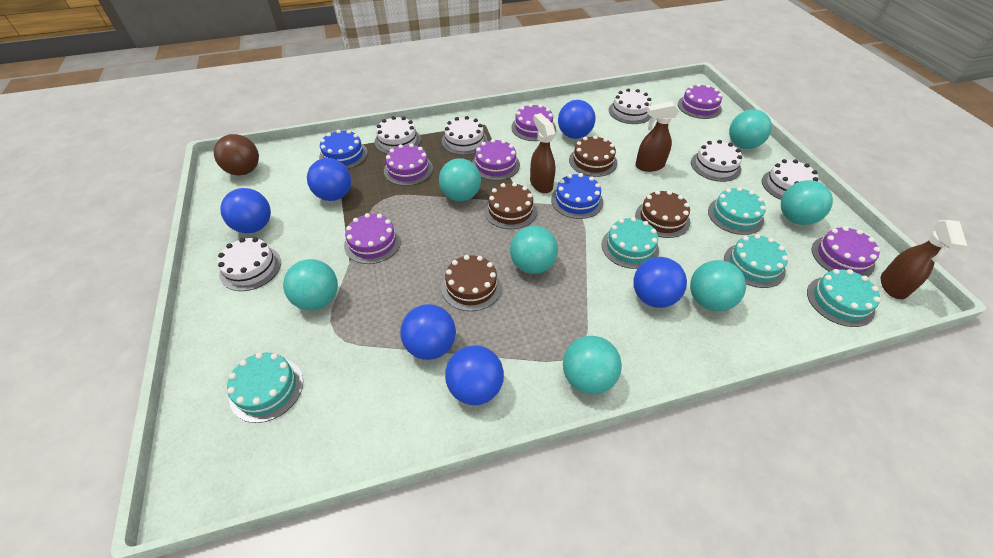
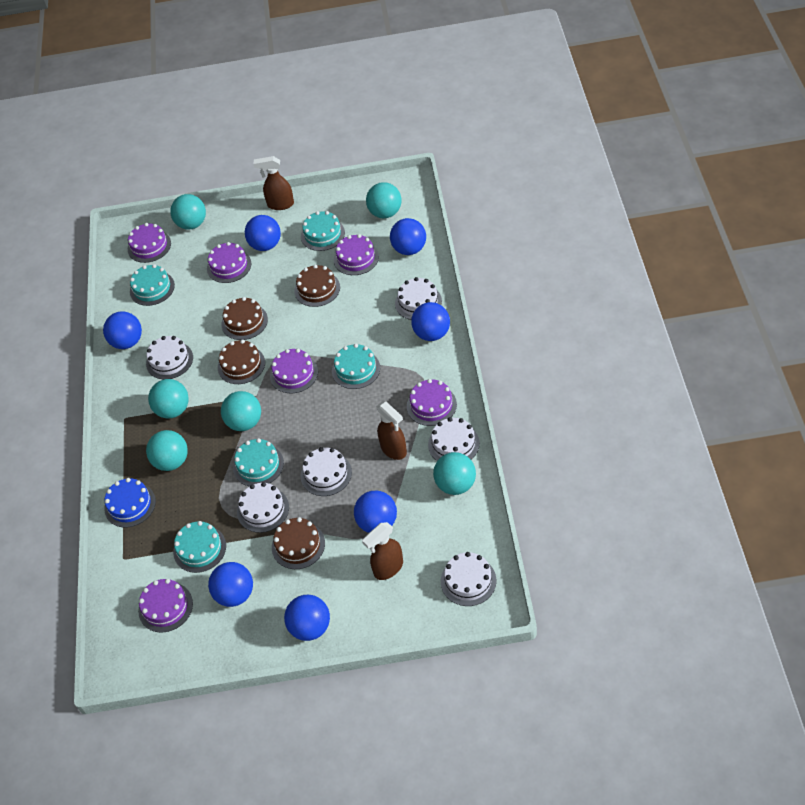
blue ball: [220,188,271,233] [307,158,351,201] [400,304,456,360] [445,345,504,405] [558,100,596,139] [633,257,687,308] = 6 -> [103,311,142,349] [208,562,253,607] [245,215,281,251] [284,595,330,641] [354,491,397,533] [390,218,426,255] [411,302,450,341] = 7
blue cake: [319,130,368,169] [551,173,603,219] = 2 -> [104,478,156,528] = 1
brown ball: [214,134,259,175] = 1 -> none = 0
turquoise ball: [283,259,338,310] [439,158,481,201] [510,226,558,274] [563,336,622,394] [690,260,746,311] [729,109,772,149] [781,180,833,225] = 7 -> [146,430,188,471] [148,379,189,418] [170,194,206,230] [221,391,261,431] [366,182,402,218] [433,452,476,495] = 6

